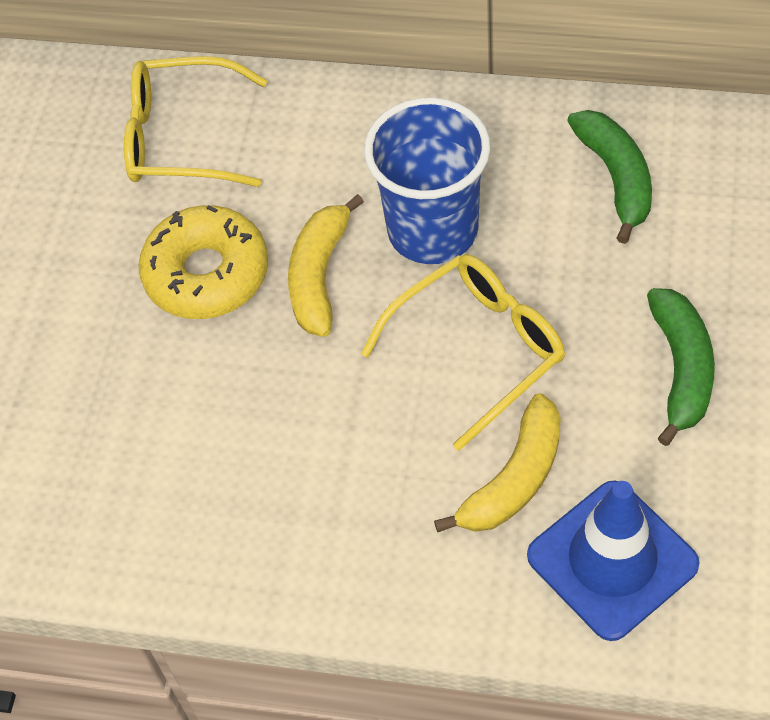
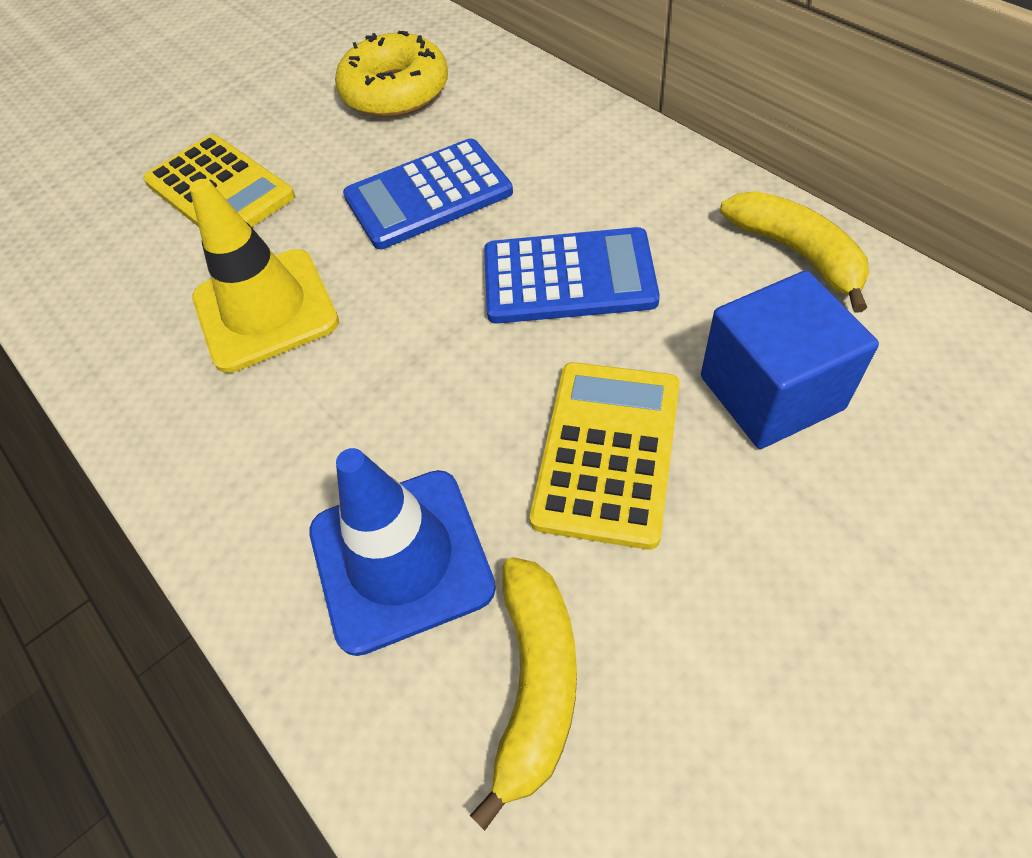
blue calculator: none = 0 -> [343,138,513,249] [484,227,660,324] = 2
blue cube: none = 0 -> [701,270,879,449] = 1
blue cup: [364,97,490,264] = 1 -> none = 0
green banana: [567,110,652,244] [647,288,715,446] = 2 -> none = 0
yellow calculator: none = 0 -> [143,134,295,227] [530,362,680,550] = 2
yellow glasses: [124,56,268,187] [361,254,565,451] = 2 -> none = 0
yellow traffic cone: none = 0 -> [190,179,339,373] = 1

